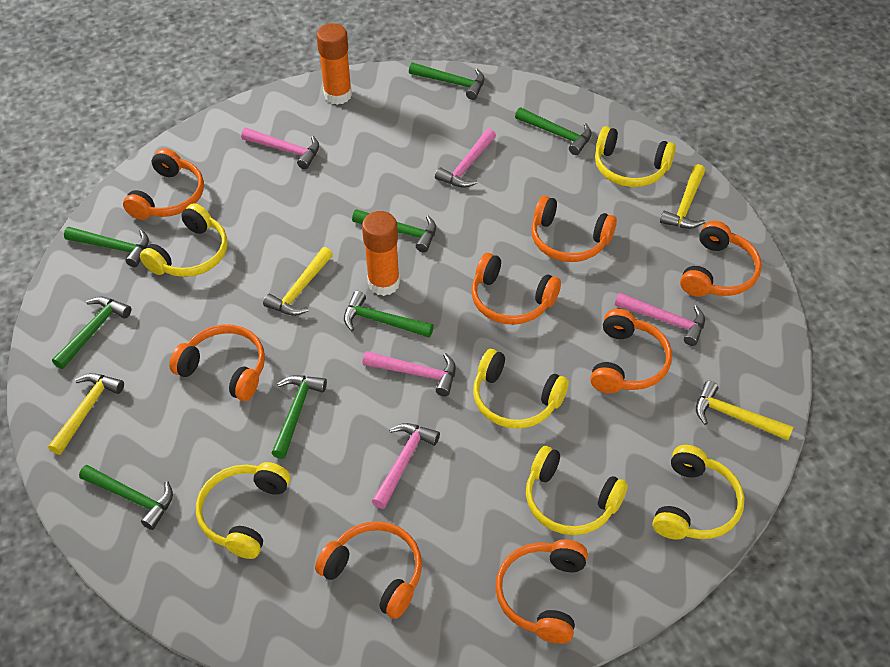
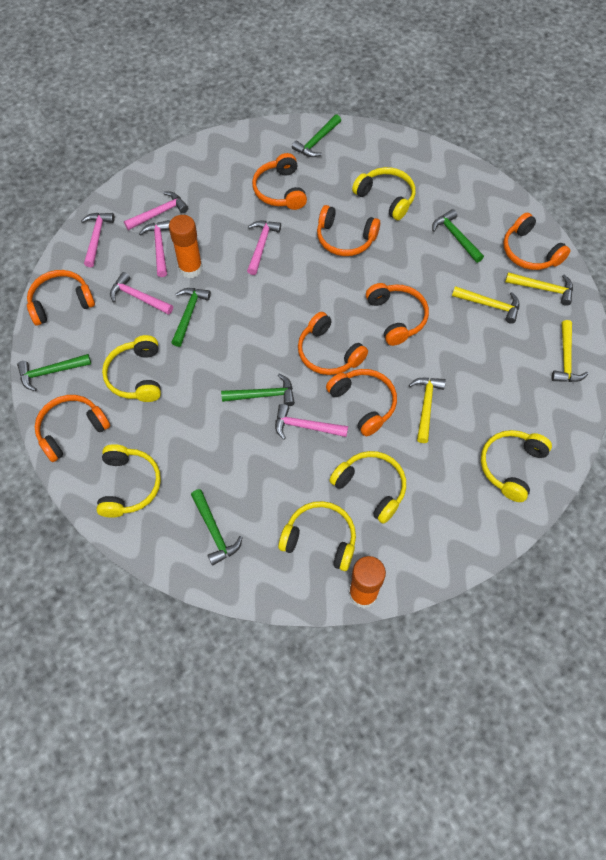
green hammer: [52,297,131,369] [64,227,149,267] [79,465,173,530] [272,375,327,459] [344,291,434,338] [352,209,436,253] [409,62,485,100] [515,107,592,155] = 8 -> [17,354,91,391] [171,288,211,347] [191,489,243,566] [221,374,295,406] [292,114,341,157] [432,209,484,263] = 6
pink hammer: [241,128,319,169] [363,351,456,396] [372,423,440,509] [435,129,496,188] [615,293,705,346] = 5 -> [81,213,115,267] [110,272,173,315] [124,192,188,230] [139,220,170,277] [247,221,281,275] [275,404,348,440] = 6

